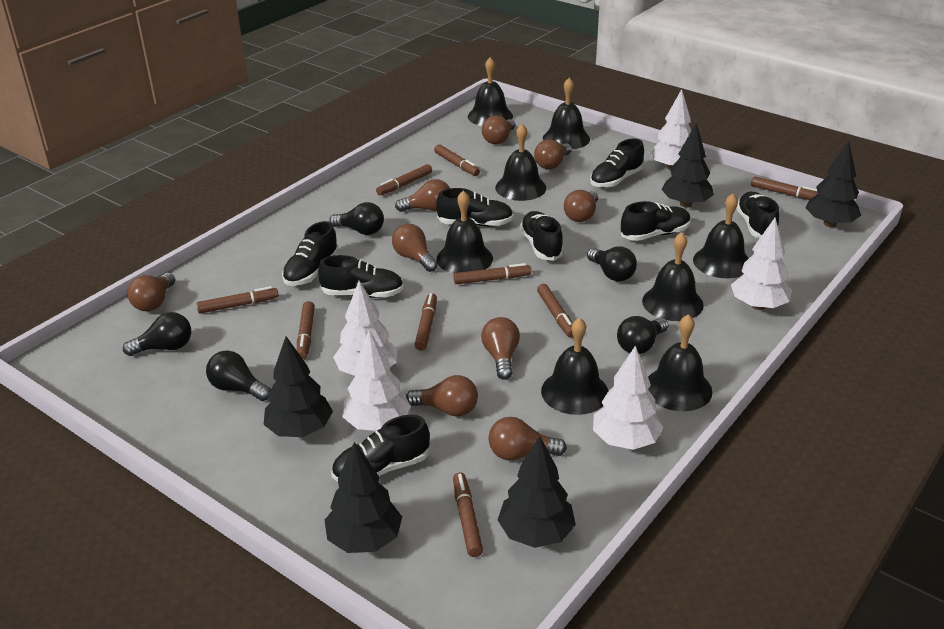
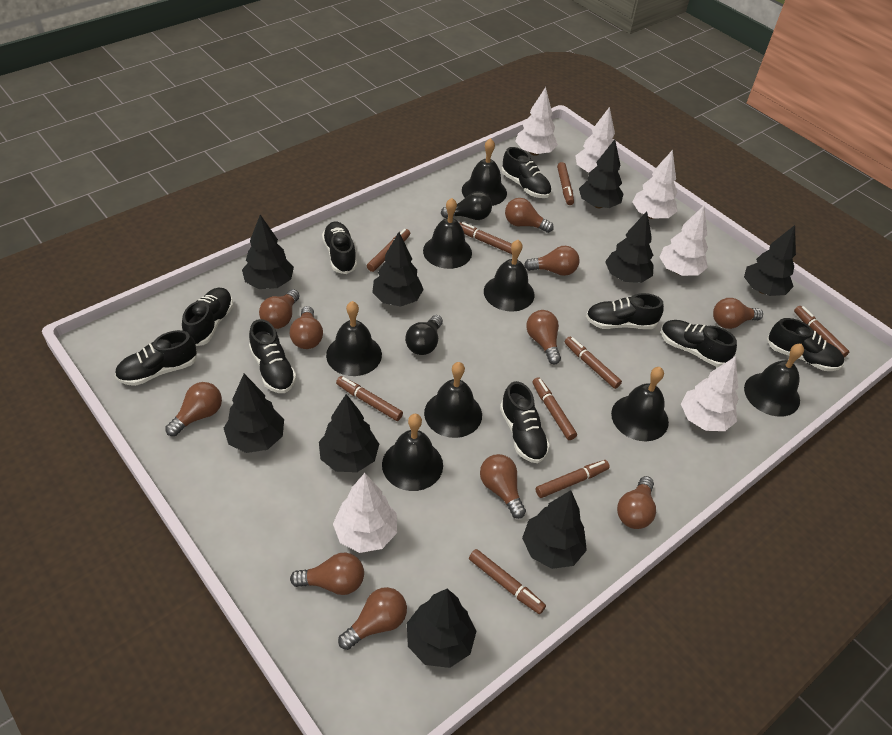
black light bulb: [123,312,191,356] [206,350,271,401] [329,202,384,235] [587,246,637,281] [617,316,668,354] = 5 -> [405,315,443,355] [441,191,492,220] = 2
black shoe: [282,221,339,286] [318,255,404,298] [331,415,430,482] [436,188,513,227] [520,211,564,261] [590,139,644,188] [621,201,691,241] [736,192,779,238] = 8 -> [115,330,197,386] [182,288,233,346] [249,319,296,393] [322,222,357,274] [500,381,550,463] [501,147,551,198] [586,293,664,329] [661,320,737,367] [767,318,844,371] = 9
black tree: [264,336,333,437] [325,442,402,553] [498,436,576,548] [661,123,714,207] [806,141,861,227] = 5 -> [224,374,284,453] [242,215,294,289] [319,394,379,472] [372,232,424,307] [407,589,476,668] [522,490,587,569] [579,139,623,208] [605,211,654,283] [744,225,796,296] = 9
brown light bulb: [127,273,175,311] [392,224,438,272] [395,179,450,212] [406,375,478,417] [481,317,520,380] [482,116,515,144] [488,417,567,460] [534,139,572,169] [564,190,598,222] = 9 -> [165,382,222,436] [259,289,299,329] [290,306,323,349] [290,553,364,595] [338,587,407,650] [480,454,526,519] [505,198,554,233] [524,246,580,276] [526,310,561,364] [617,476,656,529] [713,298,763,329] = 11
white tree: [333,281,397,376] [343,330,411,431] [593,346,663,450] [649,89,692,170] [731,218,792,310] = 5 -> [333,473,397,553] [515,87,558,156] [575,107,615,172] [633,150,678,219] [660,206,708,276] [681,356,739,431] = 6

